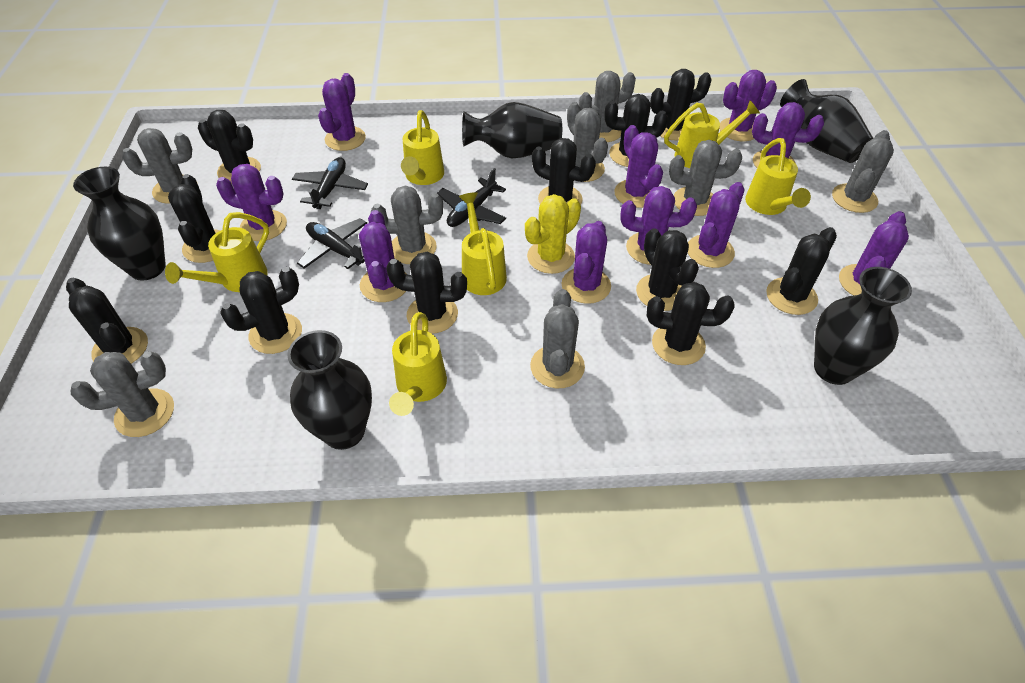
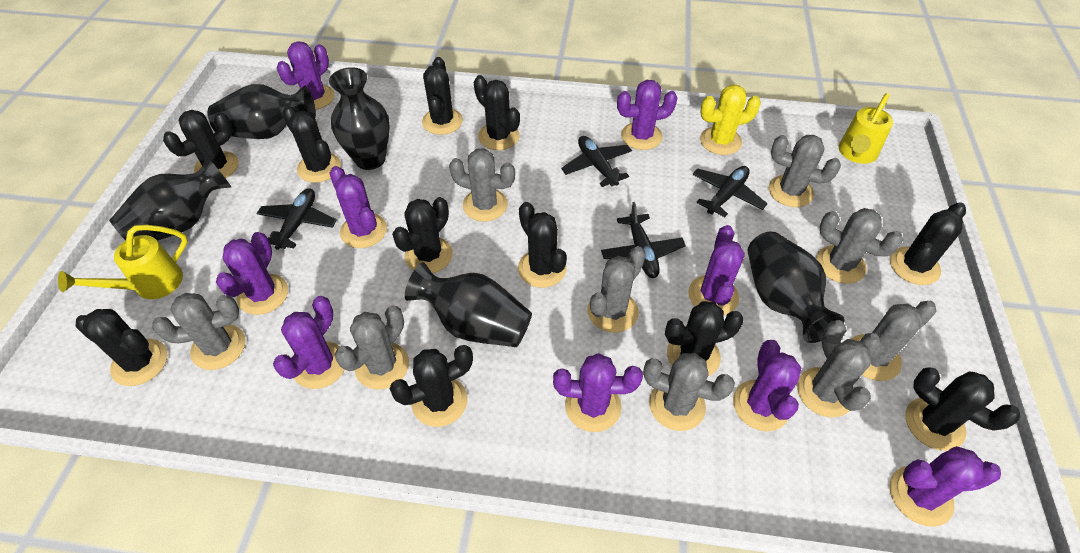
black plane: [292,157,368,209] [297,218,367,269] [437,168,506,227] = 3 -> [256,188,337,250] [561,136,632,187] [601,202,686,278] [692,166,768,217] = 4
grey cactus: [71,351,174,437] [122,128,192,204] [371,186,443,264] [530,289,585,389] [567,102,608,182] [579,71,636,142] [669,140,742,216] [832,130,894,213] = 8 -> [152,293,246,370] [335,306,409,390] [449,148,515,222] [588,246,646,333] [643,353,735,431] [769,135,841,207] [797,320,871,417] [816,208,903,284] [852,301,937,381] = 9
purple cactus: [216,164,287,241] [318,73,366,151] [359,210,407,302] [561,221,611,304] [614,125,663,208] [620,186,697,265] [688,182,745,268] [719,70,777,141] [752,102,824,168] [839,211,909,296] = 10 -> [216,232,288,315] [273,296,344,389] [277,41,335,110] [329,166,387,248] [553,353,643,432] [617,80,678,150] [688,225,745,315] [733,340,801,431] [890,446,1001,527] = 9
yellow watering can: [165,212,269,292] [389,312,447,416] [401,110,444,185] [459,192,507,295] [664,100,760,168] [745,138,811,215] = 6 -> [58,225,188,299] [839,93,893,164] = 2

